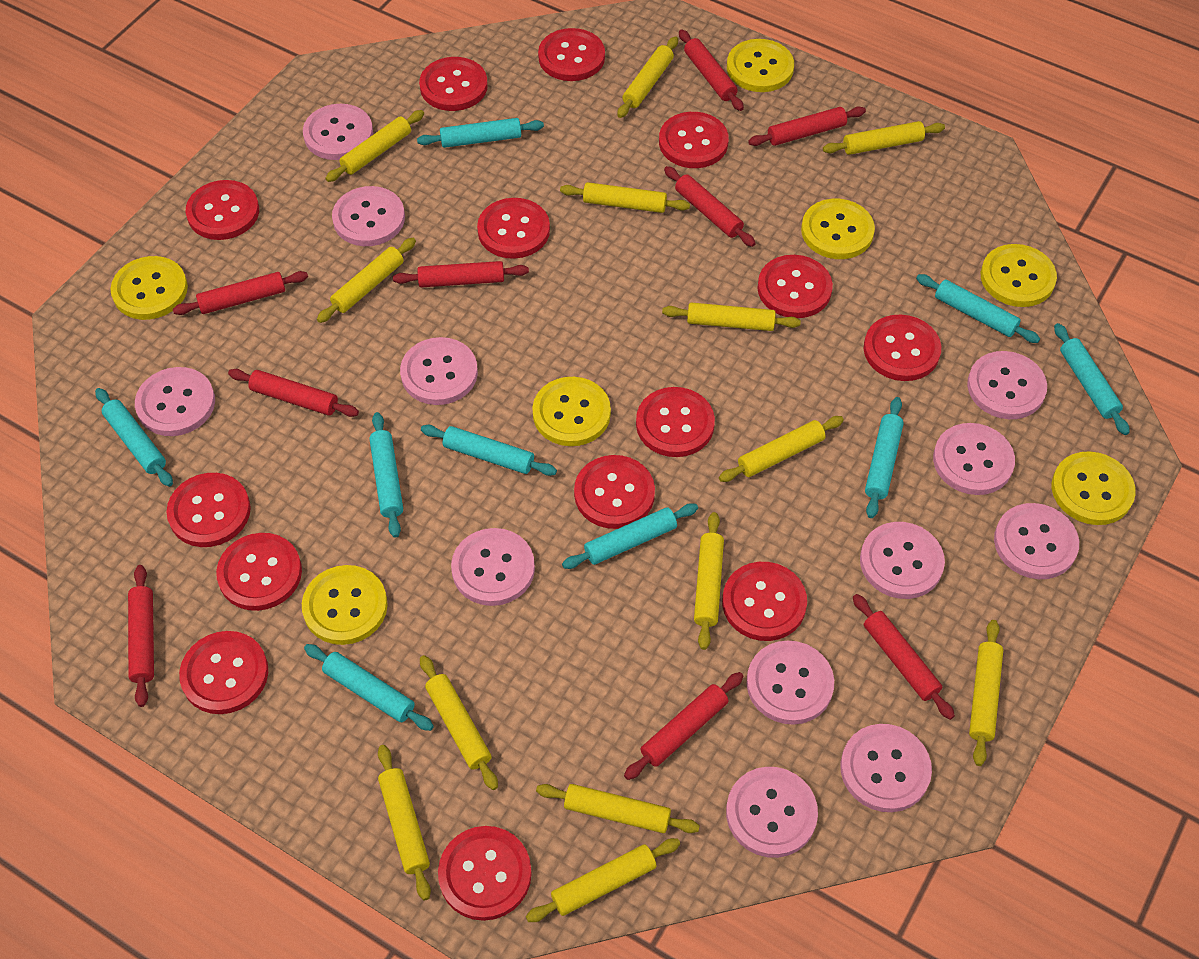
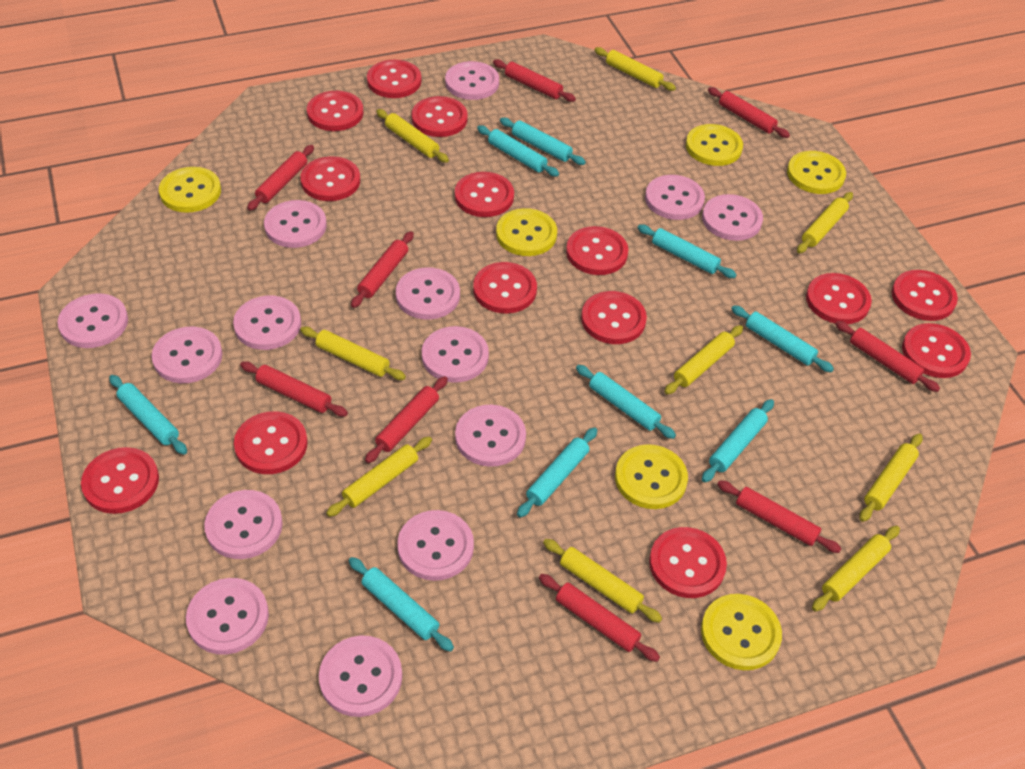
pink button: [135,367,215,436] [303,104,373,160] [332,186,405,246] [400,337,478,405] [451,528,535,606] [726,767,818,858] [746,640,834,725] [840,724,932,812] [860,522,945,599] [933,423,1015,495] [967,351,1047,419] [994,503,1079,579] = 12 -> [57,293,128,348] [152,327,222,383] [186,578,269,655] [204,490,283,559] [233,296,301,350] [264,200,327,248] [319,636,402,717] [396,267,460,320] [397,510,474,581] [422,326,489,383] [445,61,499,100] [455,405,526,467] [645,175,705,220] [702,194,763,241] = 14
yellow button: [110,256,188,320] [302,565,388,645] [532,377,611,446] [727,39,794,92] [801,199,875,259] [981,244,1057,307] [1052,451,1136,525] = 7 -> [159,167,221,213] [496,208,557,256] [615,444,688,509] [686,124,743,166] [701,594,782,670] [787,151,846,194] = 6
yellow rolling pin: [317,238,416,323] [325,110,424,182] [378,745,431,901] [420,655,498,790] [526,838,680,922] [536,784,700,833] [560,182,690,213] [617,36,678,118] [662,303,801,331] [694,512,724,650] [719,416,844,482] [823,121,945,155] [969,620,1003,766] = 13 -> [300,327,406,380] [326,437,432,517] [376,109,449,163] [543,539,662,623] [594,47,676,91] [664,325,743,395] [797,192,853,253] [812,526,900,612] [859,433,923,522] = 9

